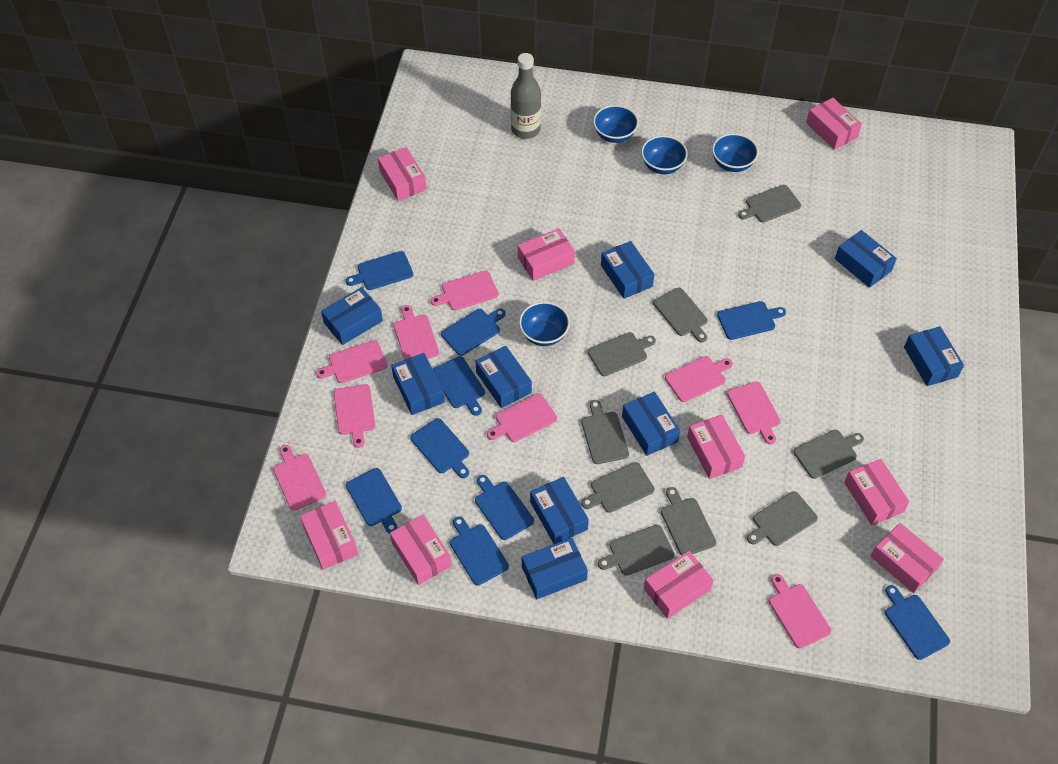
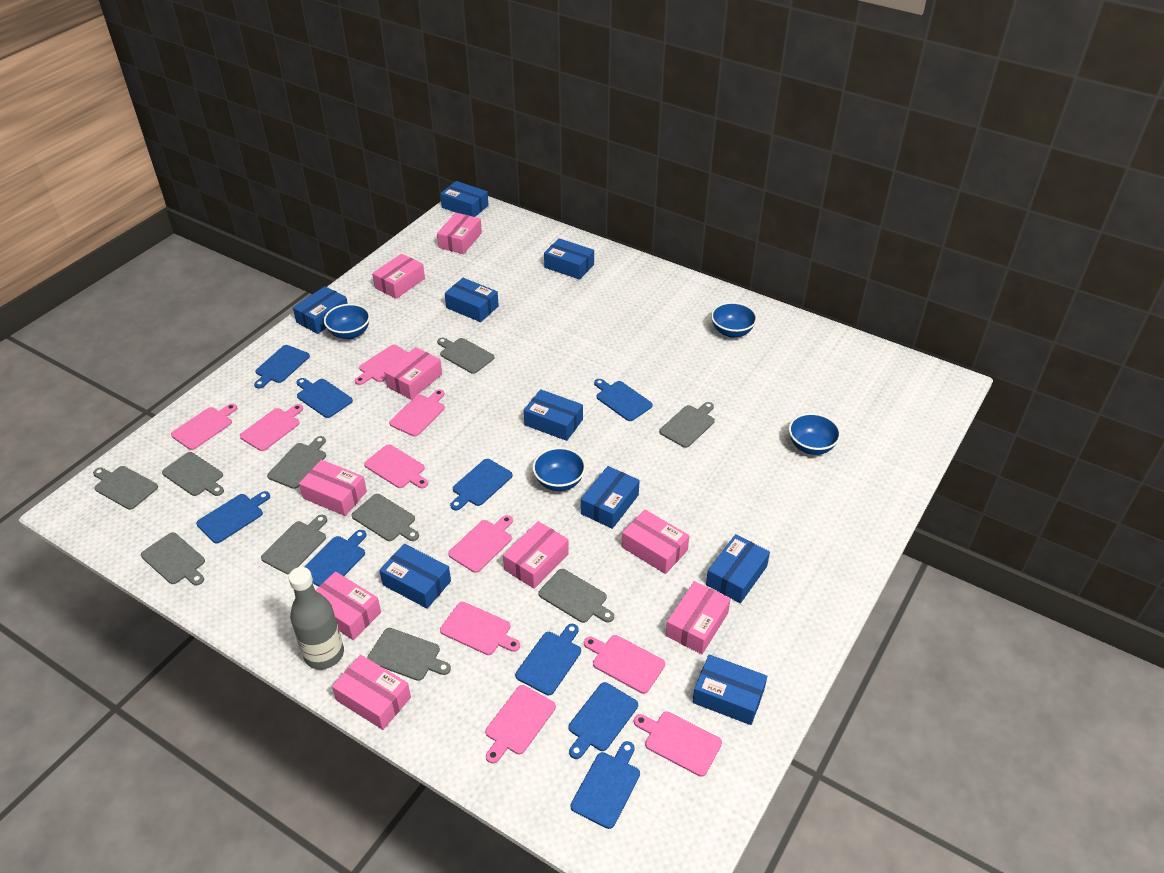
grey cutting board: [581,400,629,464] [581,462,655,513] [587,332,656,377] [598,525,675,576] [653,287,708,342] [661,487,716,555] [738,185,801,223] [747,491,818,546] [793,430,864,479] = 9 -> [93,466,158,510] [141,532,205,586] [162,452,224,496] [261,515,327,574] [267,436,326,489] [352,494,419,541] [367,628,451,681] [437,338,494,374] [538,569,614,623] [659,402,715,448] = 10
pink cutting board: [273,445,326,511] [316,340,387,383] [334,384,376,448] [394,305,439,360] [431,271,499,310] [487,393,557,442] [665,356,733,402] [727,381,780,445] [769,574,831,648] = 9 -> [171,404,237,450] [240,404,303,451] [355,345,408,385] [364,444,428,488] [389,389,445,437] [440,602,520,655] [448,515,513,573] [485,685,556,764] [584,635,665,694] [634,711,722,777] = 10

